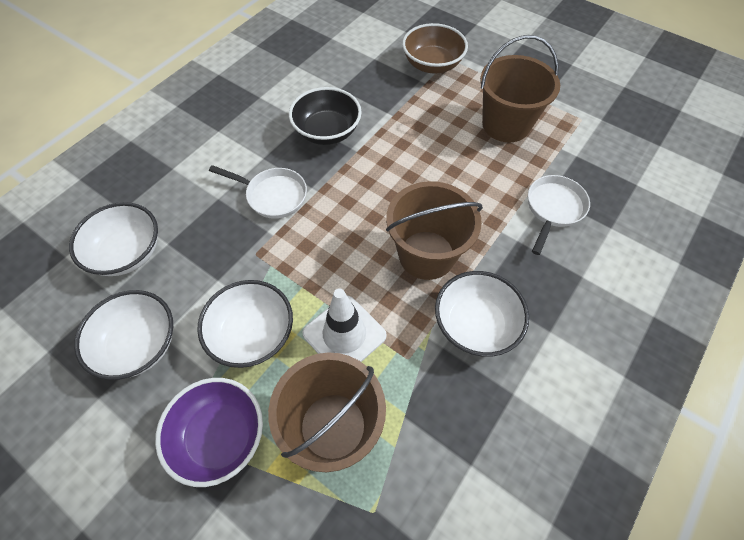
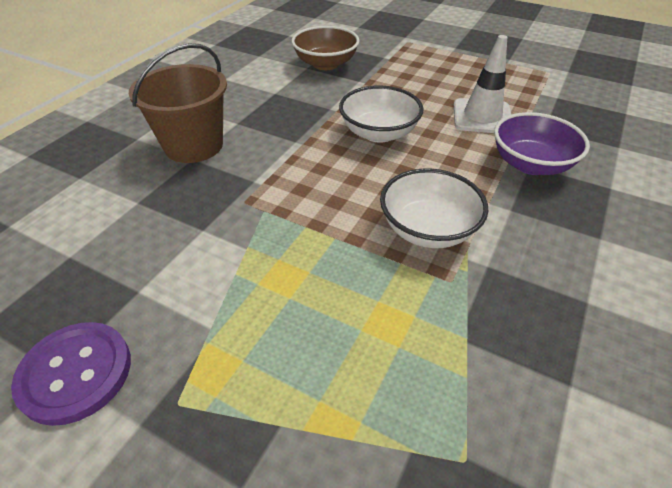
black bowl: [289,87,362,145] = 1 -> none = 0
brown bucket: [268,352,386,472] [386,181,483,280] [480,35,560,142] = 3 -> [129,43,227,163] = 1
purple button: none = 0 -> [11,322,131,426] = 1
white bowl: [69,202,158,276] [74,290,173,380] [197,280,293,368] [435,271,529,357] = 4 -> [339,86,424,143] [380,169,489,248] = 2
white pan: [209,165,307,219] [528,175,590,255] = 2 -> none = 0

